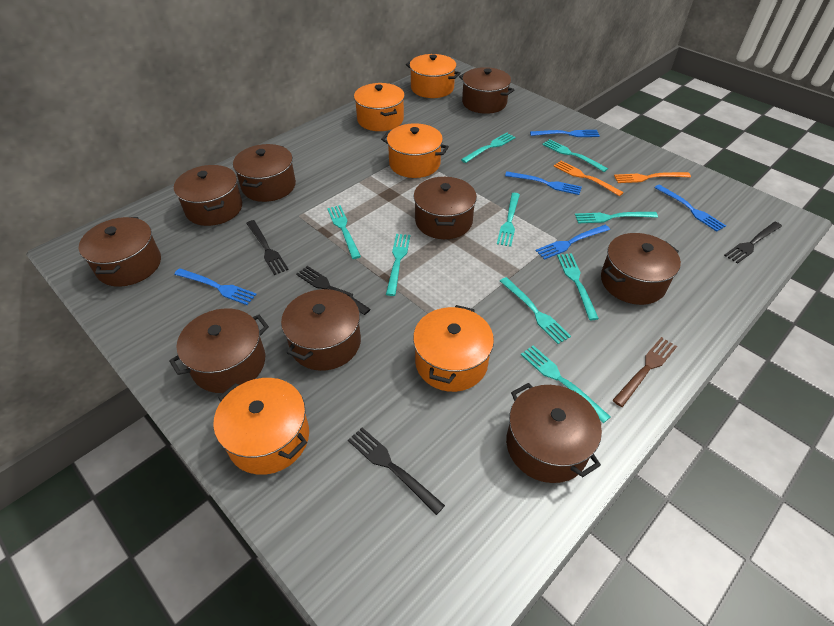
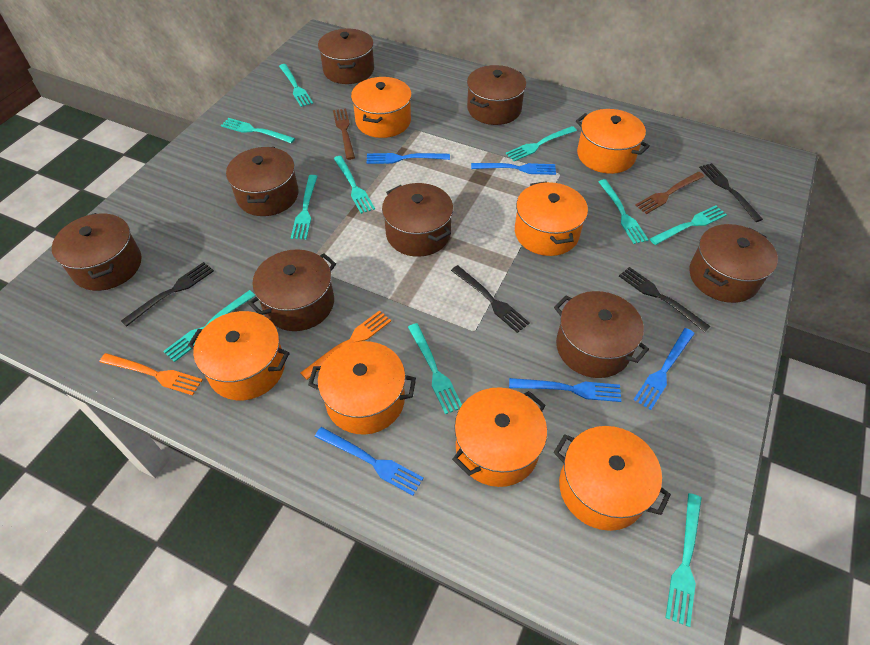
brown fork: [613,337,677,407] = 1 -> [333,109,355,160] [635,172,705,214] = 2
brown pot: [79,217,161,287] [169,308,269,393] [174,165,242,226] [233,144,296,202] [281,288,361,371] [414,177,477,239] [459,67,514,114] [506,383,602,483] [601,233,681,305] = 9 -> [52,213,141,291] [226,147,298,216] [248,249,336,331] [318,29,374,84] [382,183,453,257] [467,65,526,125] [554,291,649,378] [689,224,778,303] = 8
orange pot: [213,378,309,475] [354,83,405,131] [381,123,449,178] [406,54,461,98] [413,305,494,392] = 5 -> [188,311,290,400] [308,341,416,434] [351,77,412,138] [452,387,547,487] [515,181,588,256] [554,426,671,531] [576,109,650,174] = 7
turquoise fork: [327,205,361,259] [386,234,410,296] [461,133,516,163] [497,193,520,247] [500,277,571,344] [521,345,611,423] [542,139,608,172] [557,253,599,320] [575,212,658,223] = 9 -> [163,290,255,362] [221,118,295,144] [279,64,313,107] [291,175,318,239] [334,156,375,214] [408,323,462,414] [506,126,577,161] [598,179,648,244] [650,206,727,245] [666,493,702,627] = 10

